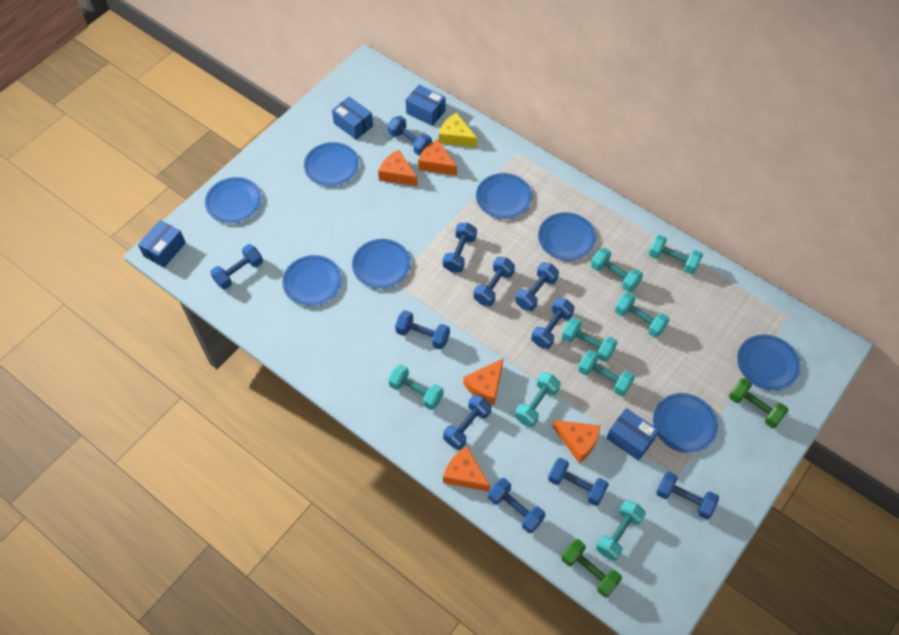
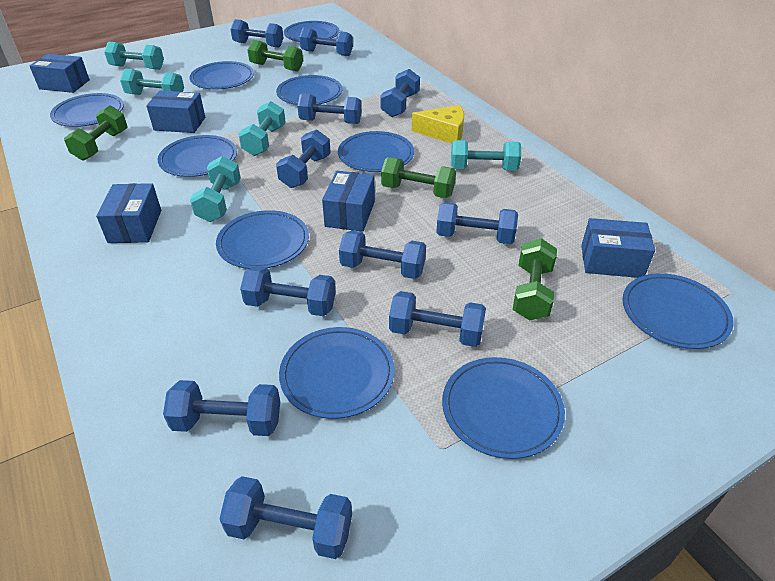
blue box: [138,220,186,267] [332,97,373,140] [406,85,446,126] [607,408,659,461] = 4 -> [30,54,90,93] [96,183,161,243] [146,91,205,133] [322,171,375,232] [581,218,655,278] = 5
blue plate: [205,177,262,223] [282,255,342,306] [304,142,359,186] [352,239,411,289] [476,173,532,219] [538,212,596,261] [653,393,718,453] [737,334,801,391] = 8 -> [50,93,124,127] [158,135,237,177] [189,61,254,89] [216,210,309,269] [276,75,343,105] [279,327,394,419] [284,21,340,42] [338,131,414,172] [442,357,565,459] [622,273,734,349] = 10
green dumbbell: [561,539,622,597] [729,378,788,428] = 2 -> [64,105,128,161] [248,40,303,72] [381,157,456,198] [513,238,557,320] = 4
orange cheese: [378,150,418,186] [418,139,457,176] [443,447,490,492] [464,359,503,405] [552,420,600,463] = 5 -> none = 0
turquoise dumbbell: [388,364,444,410] [515,372,561,427] [562,317,617,362] [578,350,635,396] [591,248,643,292] [596,500,646,561] [615,292,669,338] [648,235,703,274] = 8 -> [104,42,164,70] [120,69,184,95] [190,156,241,222] [238,101,286,156] [451,140,521,171] = 5

